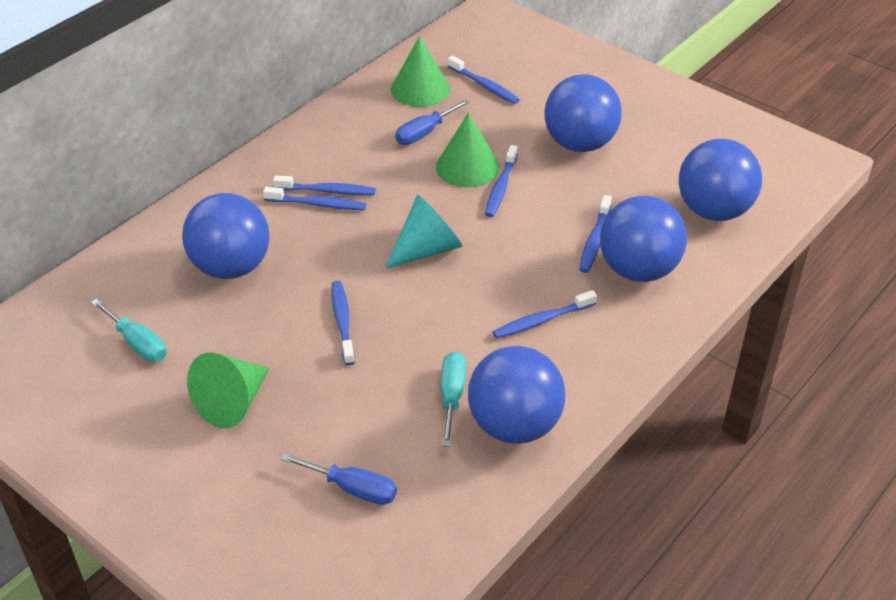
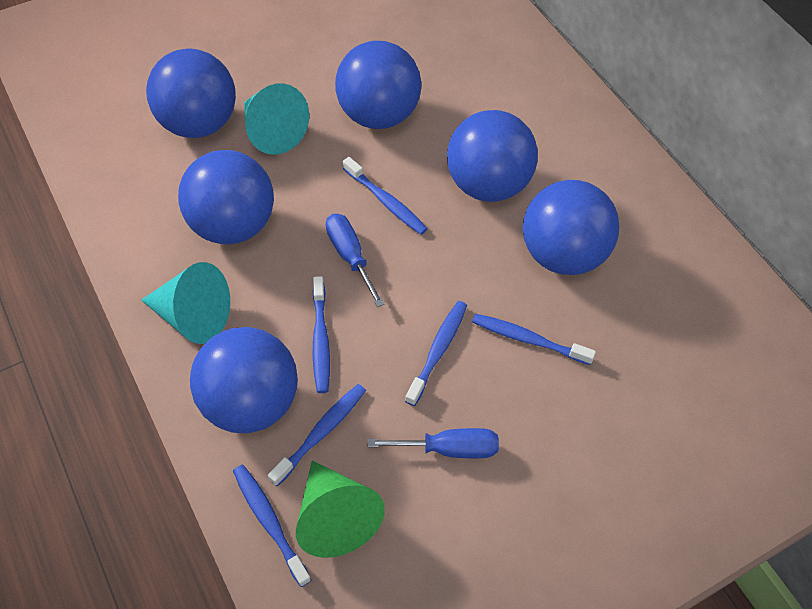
blue ball: [182,193,270,279] [468,346,565,444] [544,74,622,152] [600,196,687,282] [679,139,762,221] = 5 -> [146,49,236,138] [178,150,274,244] [190,327,298,433] [335,41,421,129] [447,110,538,202] [523,180,619,275] = 6
blue toothbrush: [263,187,366,210] [273,175,376,195] [332,281,355,365] [448,55,520,104] [485,145,518,217] [492,290,597,339] [579,195,612,273] = 7 -> [233,465,311,587] [268,384,366,487] [313,276,330,393] [343,157,427,235] [405,301,467,406] [472,314,596,365] = 6
green cone: [187,353,269,428] [391,36,450,107] [436,113,499,187] = 3 -> [296,460,385,558] = 1
turquoise cone: [385,195,463,269] = 1 -> [141,262,230,344] [244,83,309,155] = 2
turquoise screwdriver: [91,298,167,362] [441,352,466,447] = 2 -> none = 0

